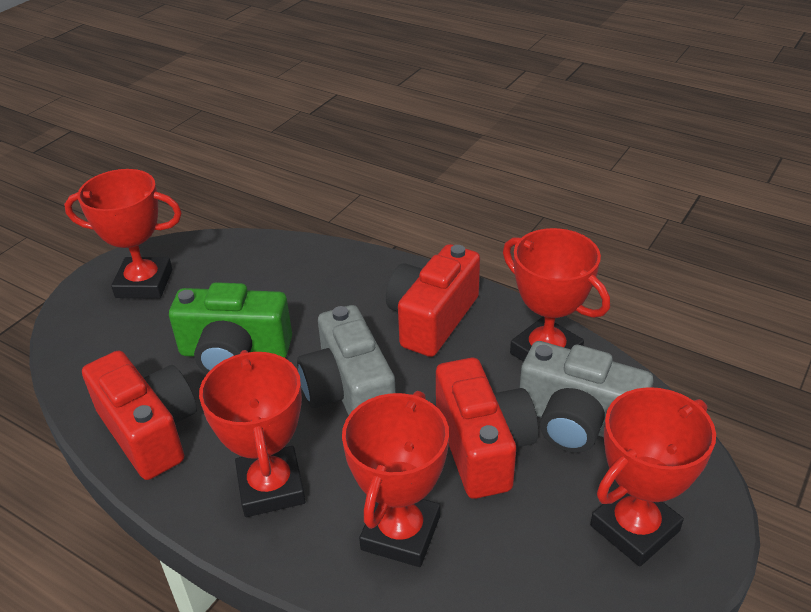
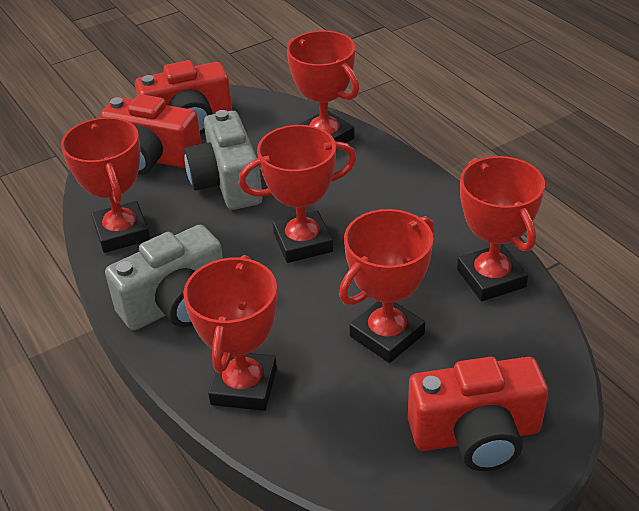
green camera: [169,282,292,373] = 1 -> none = 0
red trophy: [64,169,182,299] [199,350,306,517] [342,391,449,567] [503,228,610,362] [590,387,716,566] = 5 -> [61,117,150,253] [183,255,277,411] [238,125,356,263] [287,31,359,143] [339,209,434,363] [457,156,545,301] = 6

